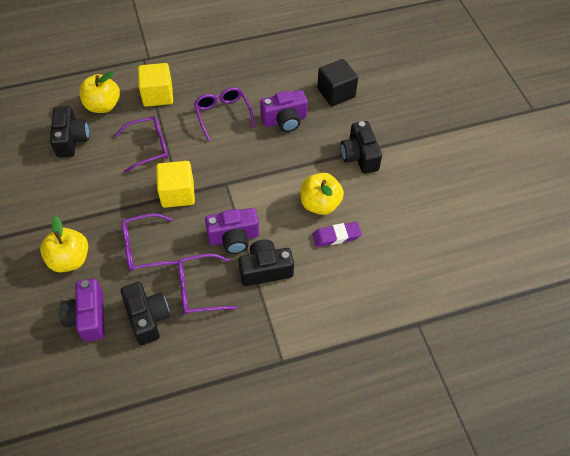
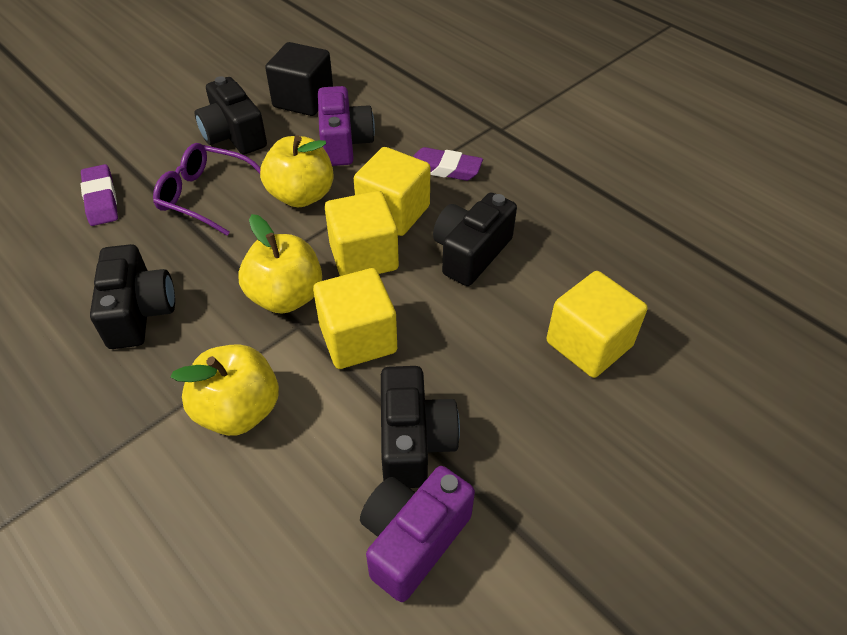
purple camera: [59,279,105,342] [205,208,259,254] [260,90,308,132] = 3 -> [318,86,375,166] [360,466,475,602] = 2
purple eraser: [312,222,362,247] = 1 -> [81,164,118,226] [413,147,483,181] = 2
purple glasses: [115,116,168,173] [121,213,178,271] [178,254,237,314] [194,87,255,141] = 4 -> [153,143,260,236] = 1
yellow cube: [138,63,173,107] [156,161,195,208] = 2 -> [313,268,397,369] [325,191,399,276] [354,147,431,236] [546,271,647,378] = 4

